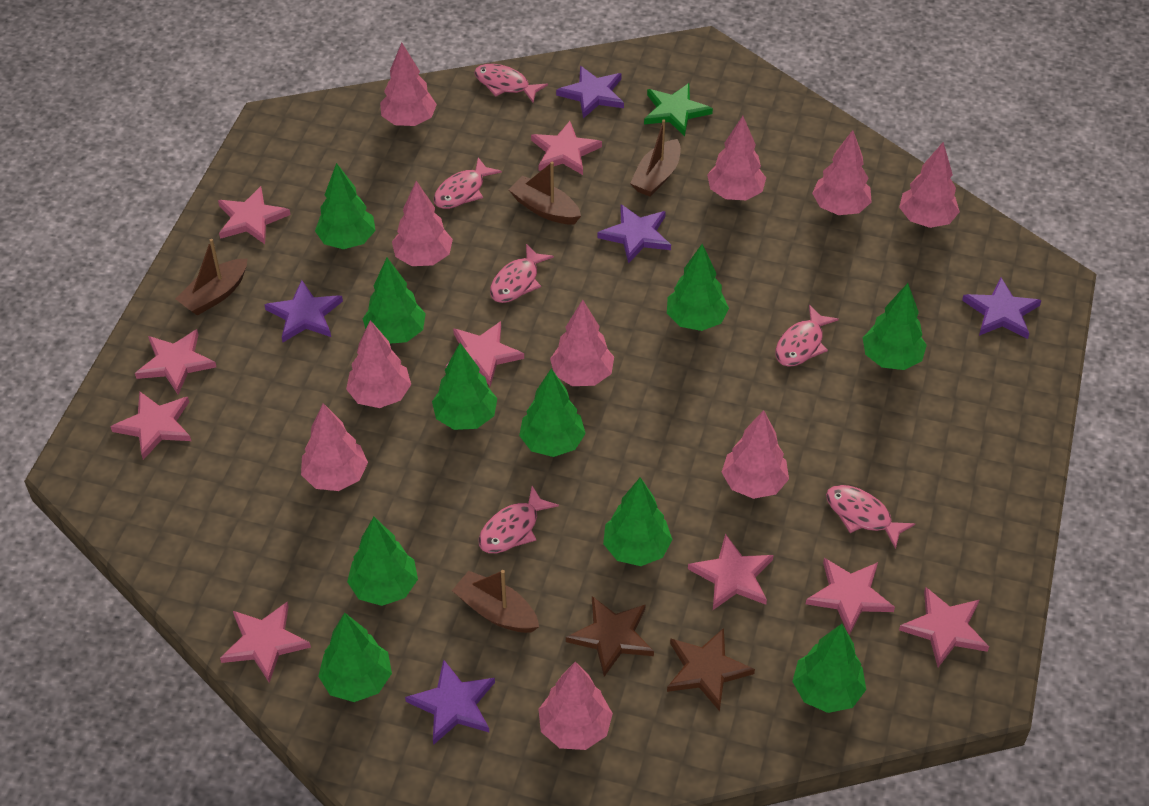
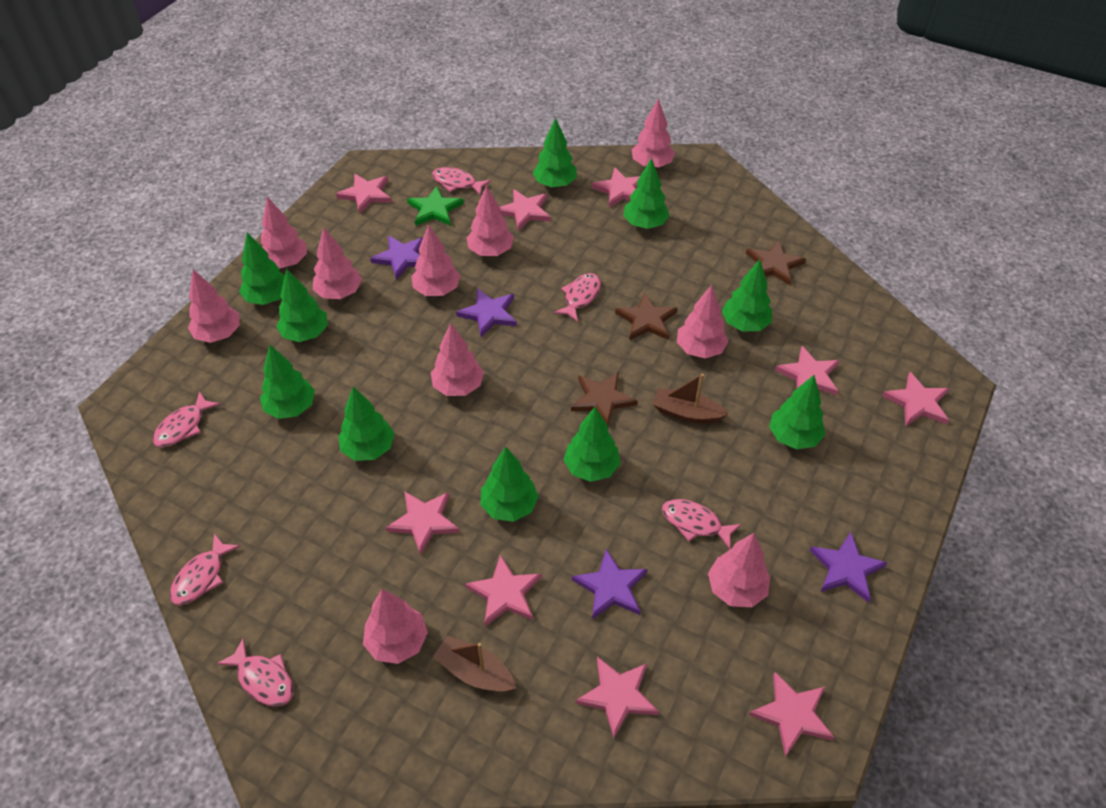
brown boat: [175,239,247,316] [452,570,539,633] [508,162,581,224] [630,120,681,197] = 4 -> [433,636,516,692] [653,374,728,423] = 2
brown star: [566,596,654,677] [667,628,755,711] = 2 -> [571,372,638,426] [615,293,678,340] [746,240,806,285] = 3
purple star: [264,280,343,342] [405,660,495,745] [556,66,624,118] [597,204,671,264] [962,278,1042,339] = 5 -> [370,235,423,280] [456,288,517,337] [572,549,648,620] [809,532,887,603] = 4

